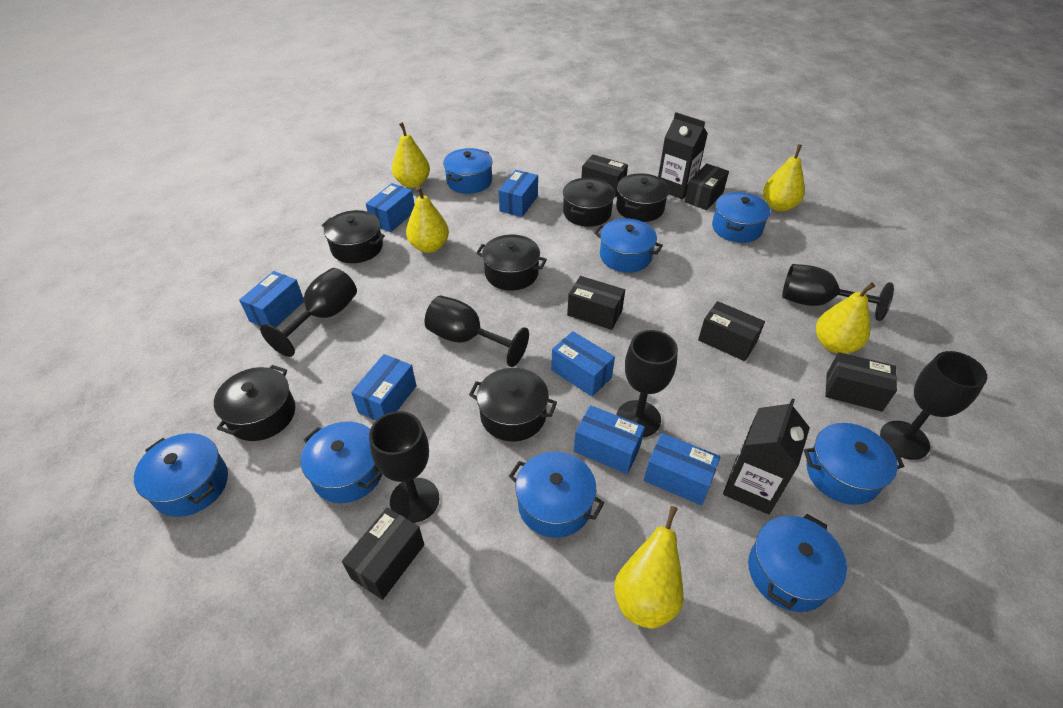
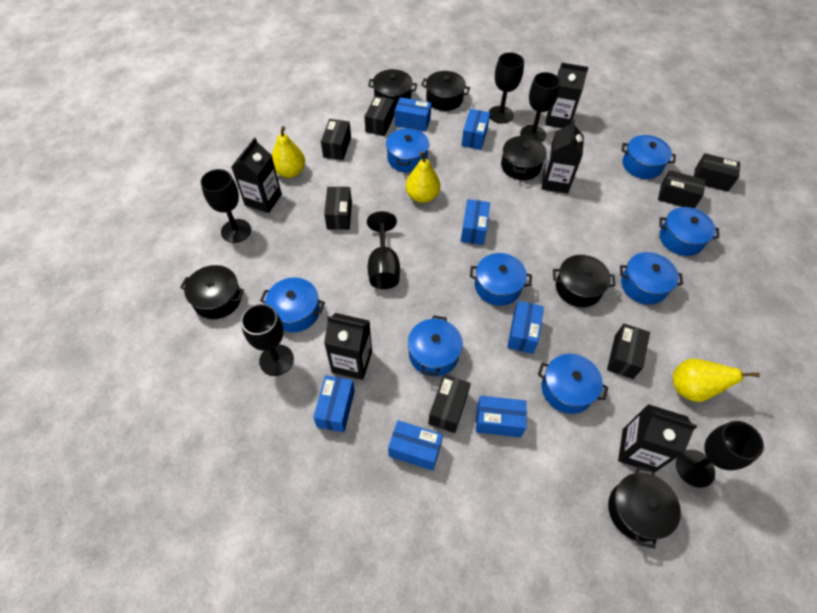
black box: [342,507,424,600] [567,276,625,330] [581,155,628,197] [685,163,729,210] [698,301,765,361] [825,352,897,412] = 6 -> [321,119,351,160] [324,187,352,230] [364,96,394,136] [428,374,471,433] [607,323,650,379] [658,170,706,208] [694,153,740,192] = 7
black carton: [658,112,708,199] [723,398,810,514] = 2 -> [231,137,282,213] [324,313,372,380] [542,120,584,194] [545,63,589,128] [618,404,697,473] = 5
yellow pear: [392,122,430,188] [406,186,449,253] [614,506,684,629] [763,144,805,212] [816,283,875,354] = 5 -> [272,126,305,178] [406,151,440,203] [673,359,760,402] = 3

